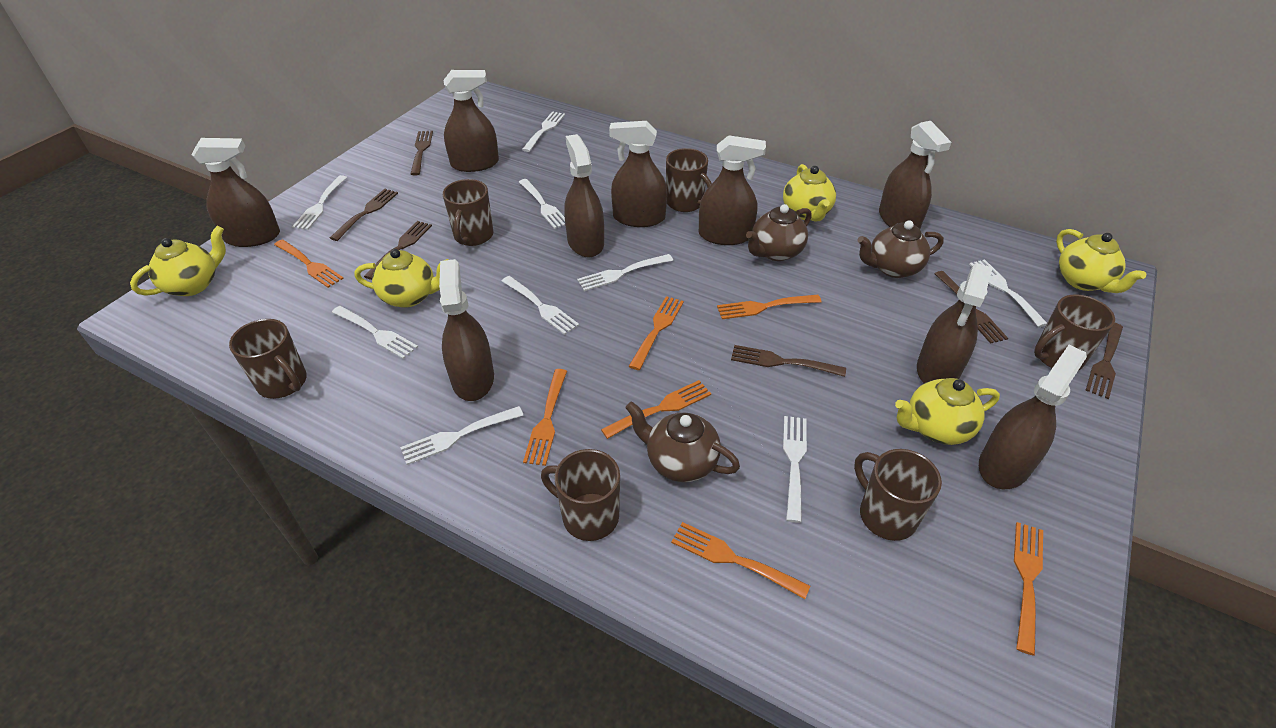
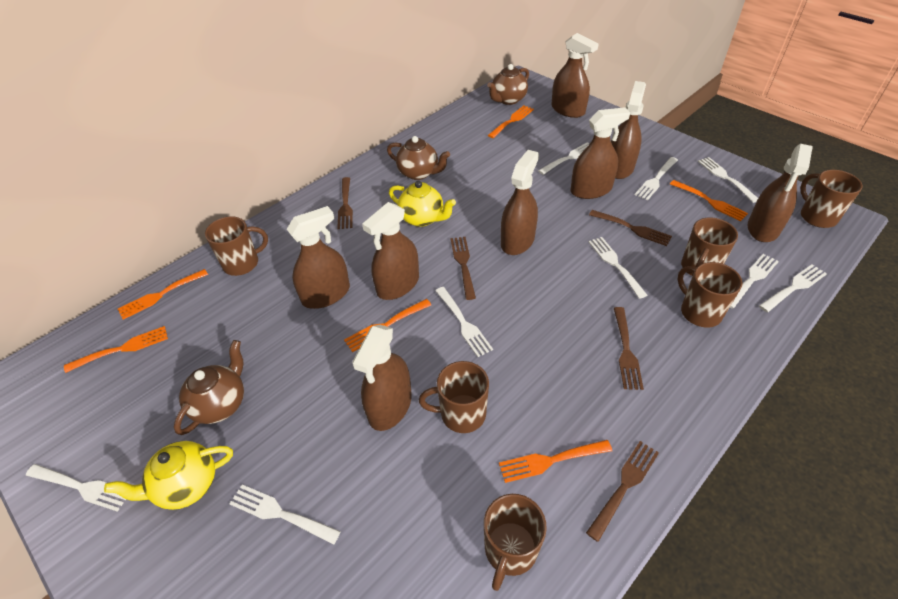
brown fork: [330,189,398,241] [364,221,432,280] [411,131,433,175] [731,345,846,377] [934,271,1008,344] [1085,323,1123,399] = 6 -> [338,177,353,229] [450,237,476,300] [586,441,659,542] [589,210,672,246] [614,307,644,390] = 5
brown spray bottle: [192,138,280,247] [439,259,494,401] [444,70,499,172] [564,134,604,257] [609,121,667,227] [699,135,766,245] [879,121,951,229] [917,263,993,383] [979,345,1087,489] = 9 -> [287,206,350,309] [352,325,412,431] [362,202,419,300] [501,150,539,255] [551,33,599,118] [570,107,630,199] [611,81,646,179] [748,144,813,242] = 8
orange fork: [274,239,344,288] [523,369,567,466] [601,380,711,439] [629,296,684,370] [671,522,810,599] [717,295,821,319] [1014,522,1043,655] = 7 -> [64,326,168,373] [118,269,208,319] [344,299,431,352] [488,105,534,138] [499,440,612,483] [670,180,748,221] = 6
yellow teapot: [130,226,226,296] [355,249,449,308] [783,164,836,221] [895,378,1000,445] [1056,229,1146,293] = 5 -> [104,441,233,510] [389,181,456,227] = 2

